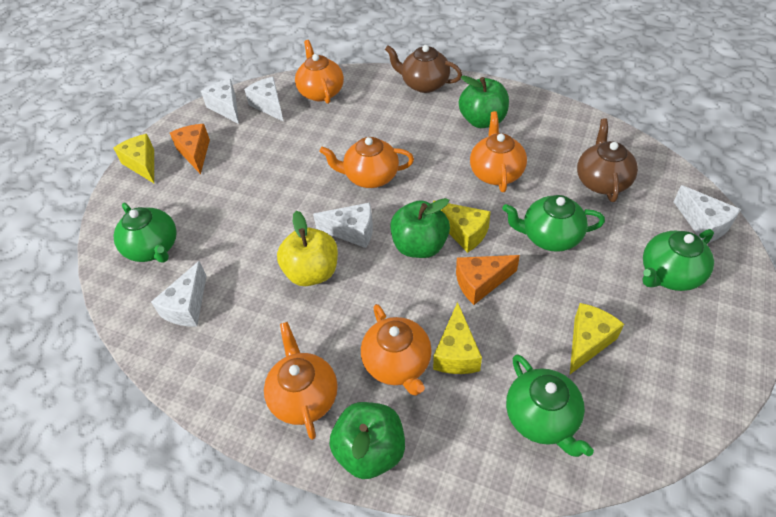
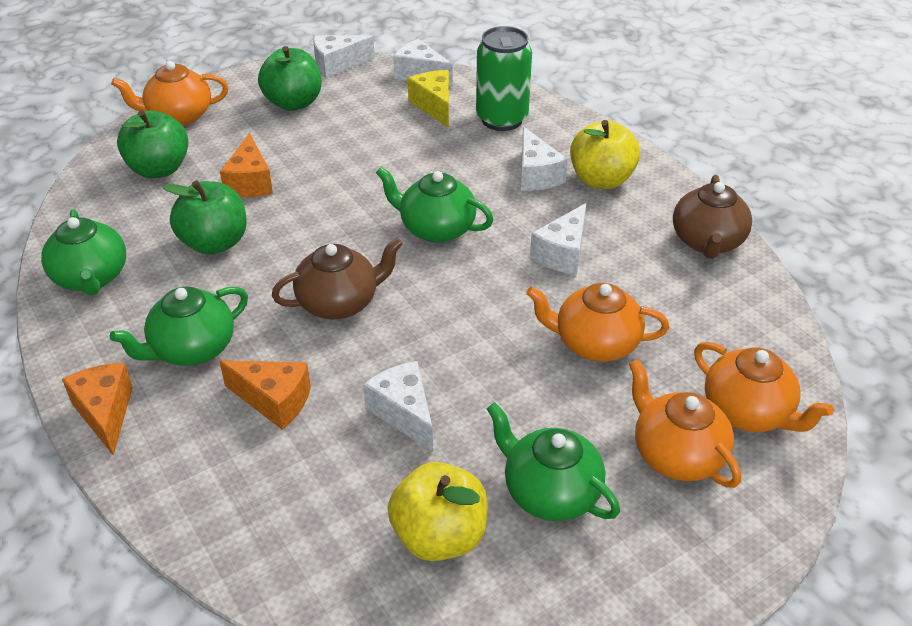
green can: none = 0 -> [476,26,532,131] = 1
orange cheese: [170,124,210,174] [456,255,520,305] = 2 -> [62,363,133,456] [219,360,311,430] [220,133,273,197] = 3
orange teapot: [264,322,338,440] [295,40,344,104] [320,137,414,188] [361,304,432,396] [470,111,527,192] = 5 -> [111,61,228,126] [526,283,669,362] [629,359,741,488] [694,342,834,432] = 4
yellow apple: [277,211,338,286] = 1 -> [388,462,488,561] [570,120,640,189] = 2
yellow cheese: [113,134,154,183] [433,201,491,253] [433,302,482,374] [570,303,624,374] = 4 -> [408,70,449,128] = 1

